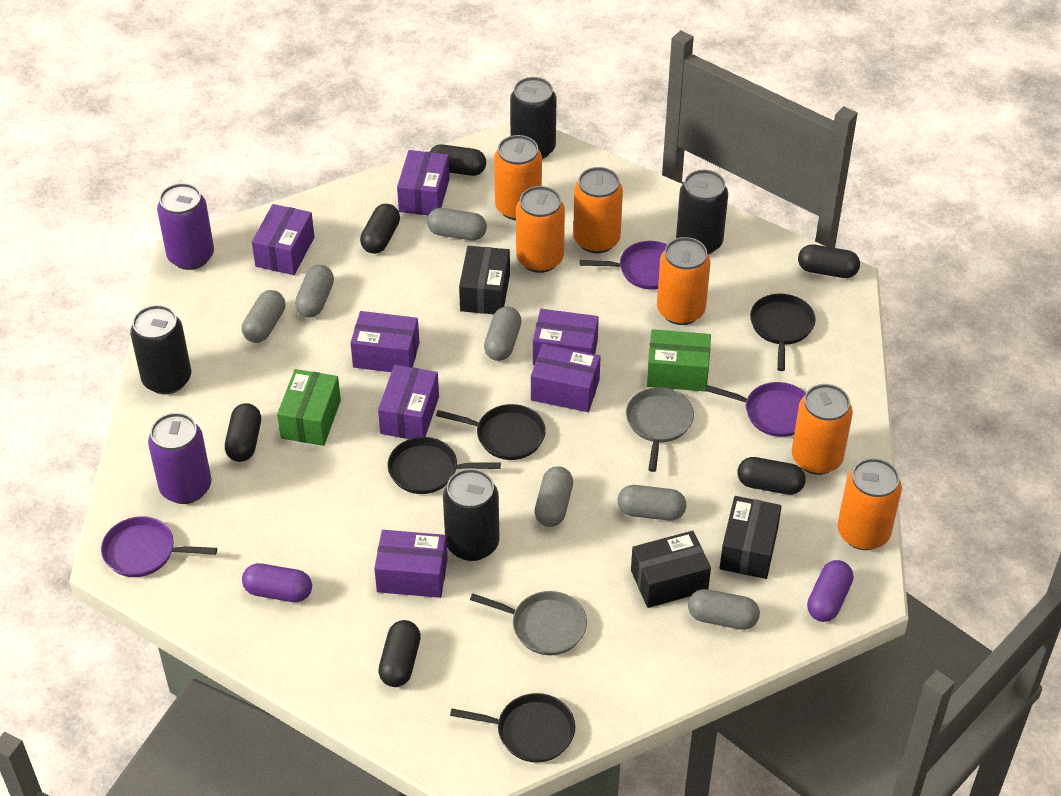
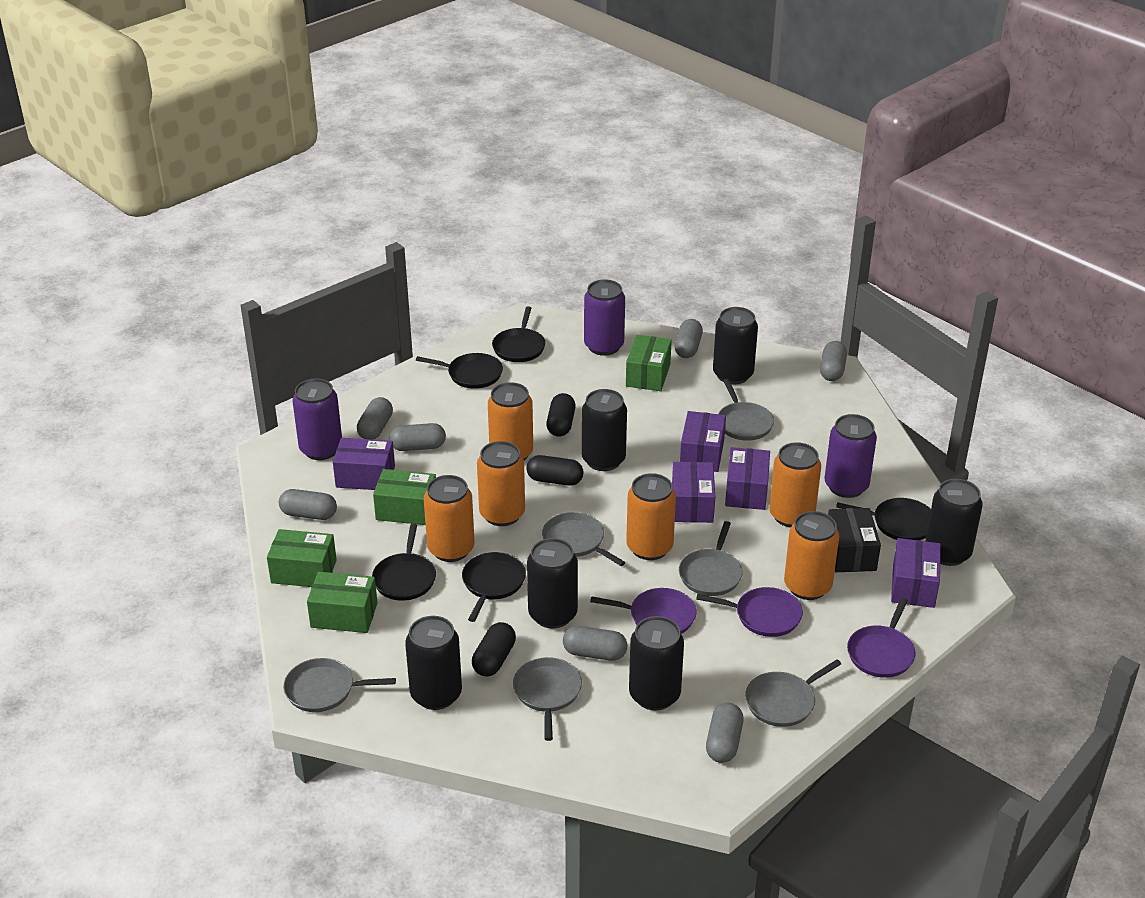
black box: [459,246,510,314] [631,531,711,608] [720,496,782,579] = 3 -> [828,508,881,572] = 1
black can: [130,305,191,394] [443,469,500,561] [510,77,557,159] [676,170,728,255] = 4 -> [405,616,462,710] [527,538,578,629] [582,389,627,471] [629,616,684,711] [713,307,758,385] [925,479,983,566] = 6
black capsule: [225,403,261,462] [360,204,400,254] [378,620,421,687] [430,144,486,176] [738,457,806,495] [798,244,860,278] = 6 -> [472,622,516,676] [526,455,583,486] [546,393,576,437] = 3
black pan: [387,437,501,494] [436,404,546,460] [450,693,575,763] [750,294,816,371] = 4 -> [372,523,436,601] [416,353,503,389] [462,552,526,622] [492,307,545,362] [836,498,931,540] = 5
green box: [277,369,341,446] [647,329,711,391] = 2 -> [267,529,337,587] [307,572,378,633] [373,469,436,525] [626,335,672,391] = 4
grey pan: [470,591,587,655] [626,387,694,472] = 2 -> [283,658,396,712] [513,657,582,741] [542,512,625,566] [679,521,743,596] [718,379,774,441] [745,659,841,727] = 6
purple box: [252,204,315,275] [350,311,419,372] [374,530,448,598] [378,365,439,439] [397,150,450,215] [531,344,601,412] [533,309,599,365] = 7 -> [333,438,395,490] [672,462,715,523] [680,411,726,472] [725,447,770,510] [891,538,941,608] = 5
purple can: [148,413,212,504] [157,183,214,270] = 2 -> [292,379,342,460] [584,279,625,356] [825,414,877,498] = 3
purple capsule: [242,563,312,602] [807,560,853,622] = 2 -> none = 0

